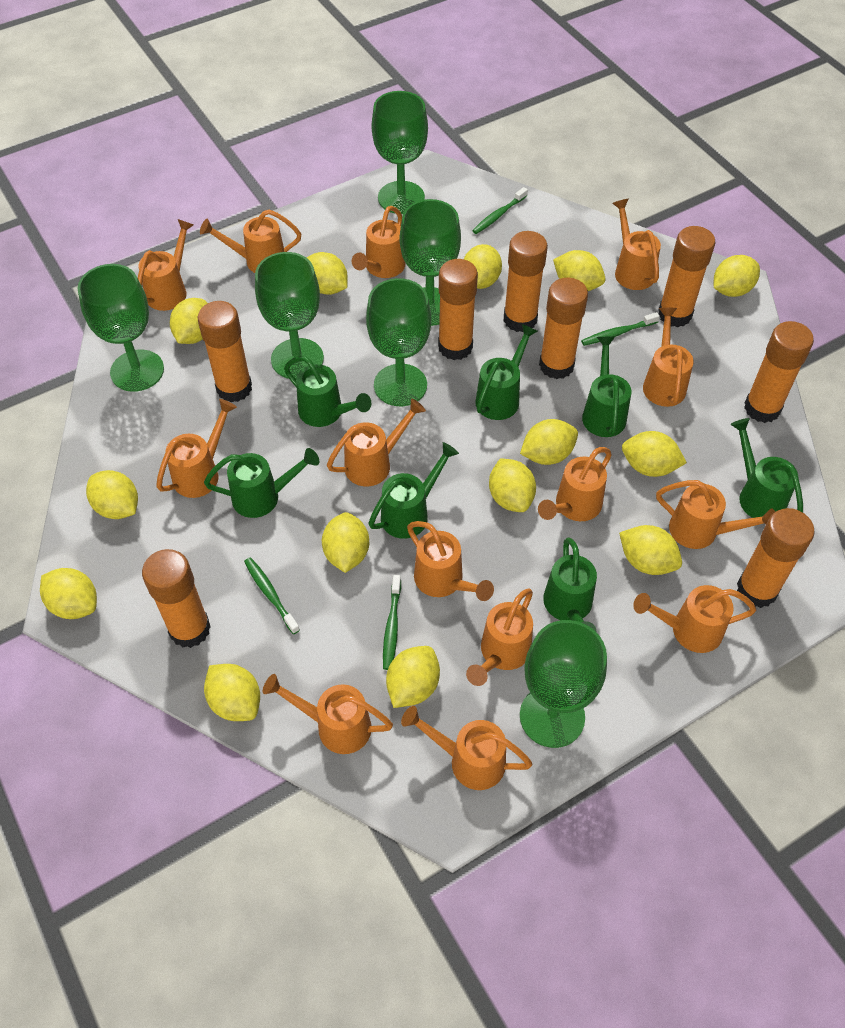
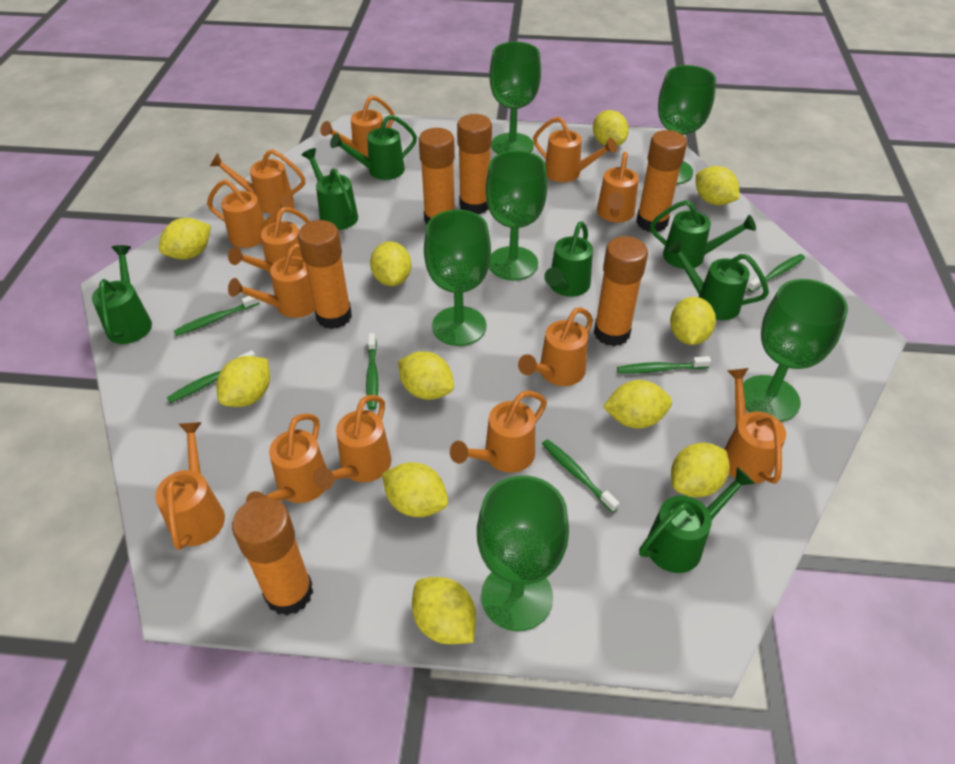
green toothbrush: [244,557,300,634] [383,575,401,670] [472,187,528,234] [581,312,660,346] = 4 -> [167,350,256,403] [174,296,260,336] [366,333,378,410] [542,439,620,513] [617,356,711,374] [747,254,805,292] = 6
orange glue stick: [142,549,211,648] [198,301,252,402] [438,259,478,360] [504,231,548,332] [539,278,588,379] [658,226,715,327] [737,508,815,608] [744,321,814,423] = 8 -> [232,497,313,616] [298,220,352,329] [419,128,455,225] [457,114,492,214] [594,236,648,346] [636,130,687,232] = 6
orange watering can: [138,219,193,311] [156,399,237,498] [200,209,301,273] [263,674,393,754] [327,399,426,486] [351,206,406,278] [401,706,532,790] [407,521,494,601] [466,589,533,686] [538,447,612,521] [612,199,661,290] [633,585,756,653] [643,308,694,407] [656,480,775,549] = 14 -> [155,422,225,550] [207,179,295,248] [210,149,305,214] [228,207,310,276] [228,244,315,318] [246,413,327,503] [313,395,391,490] [320,95,395,157] [450,391,547,473] [518,307,593,386] [533,117,617,182] [597,152,639,223] [724,368,786,484] = 13
yellow lemon: [40,568,97,619] [86,470,138,519] [170,298,208,344] [204,664,260,721] [307,252,348,295] [322,512,369,573] [386,646,440,708] [464,244,502,289] [489,459,536,512] [520,419,578,465] [553,250,605,291] [619,525,682,575] [622,431,687,477] [714,255,760,297] = 14 -> [159,218,211,259] [217,356,270,407] [370,242,412,286] [382,462,448,517] [398,351,454,400] [412,577,476,644] [593,110,629,146] [603,380,672,429] [670,297,716,345] [671,443,730,497] [696,166,740,205] = 11

